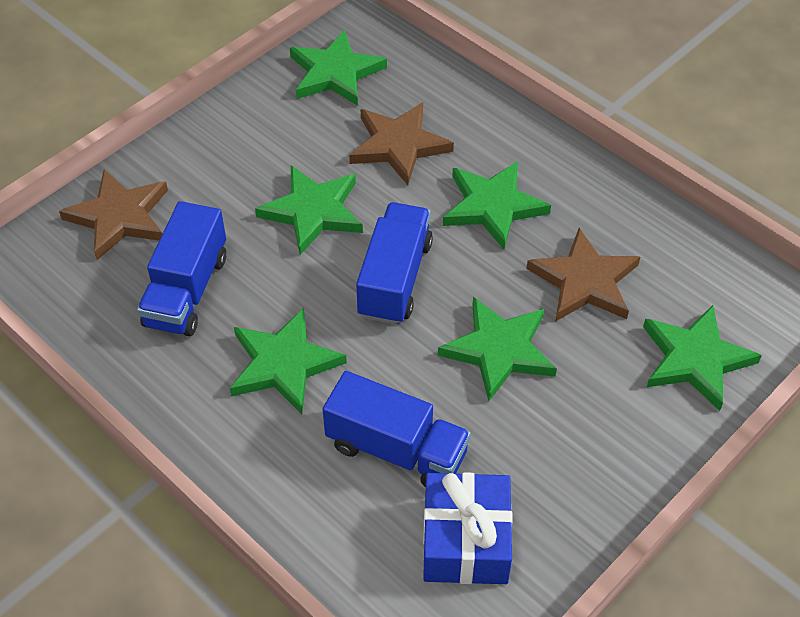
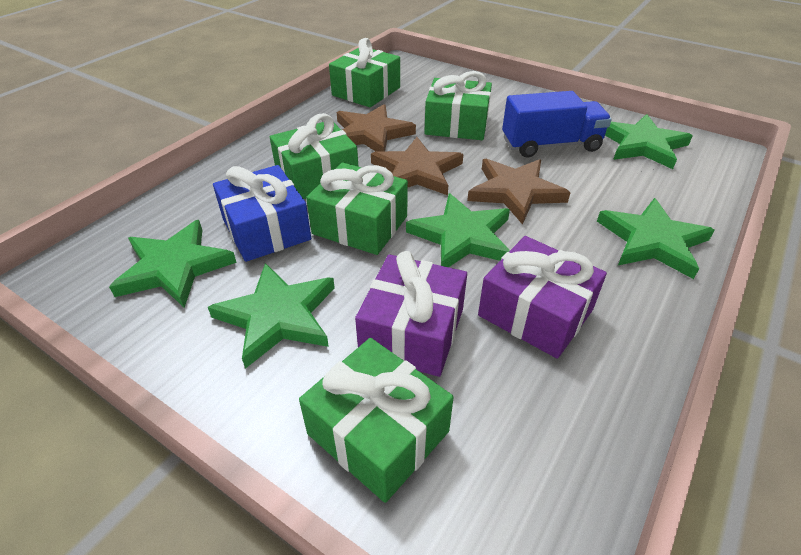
blue truck: [137,201,226,336] [323,371,471,487] [356,202,433,325] = 3 -> [502,91,612,157] = 1
green gift: none = 0 -> [270,113,358,199] [299,338,454,503] [306,163,408,255] [329,38,400,107] [424,71,492,140] = 5
green star: [230,308,347,414] [255,165,363,255] [290,30,387,106] [438,297,557,401] [443,161,551,250] [643,305,762,411] = 6 -> [109,220,237,308] [208,263,335,369] [406,193,510,267] [597,198,714,279] [605,114,692,169] = 5
purple gift: none = 0 -> [355,251,467,377] [478,236,607,359] = 2

